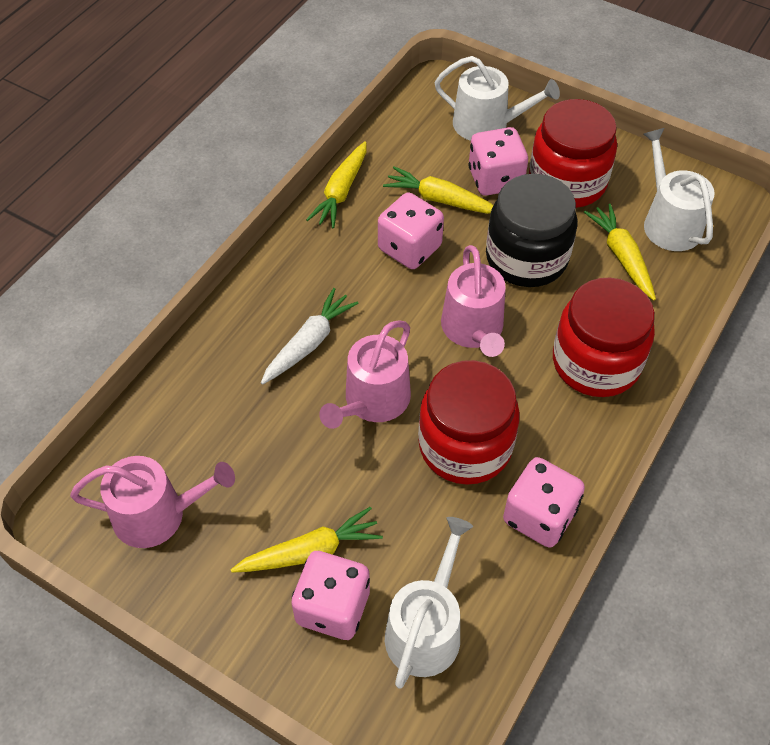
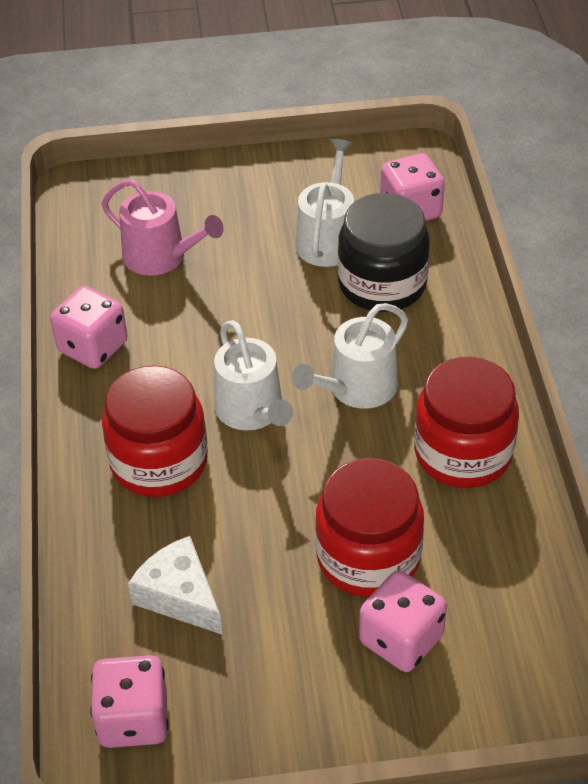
pink watering can: [70,456,235,548] [319,320,411,429] [441,245,506,357] = 3 -> [102,179,224,276] = 1
white carrot: [261,288,359,385] = 1 -> none = 0
white cheese: none = 0 -> [128,536,223,635] = 1
yellow carrot: [231,507,383,573] [306,141,367,228] [383,167,493,214] [584,204,656,300] = 4 -> none = 0

